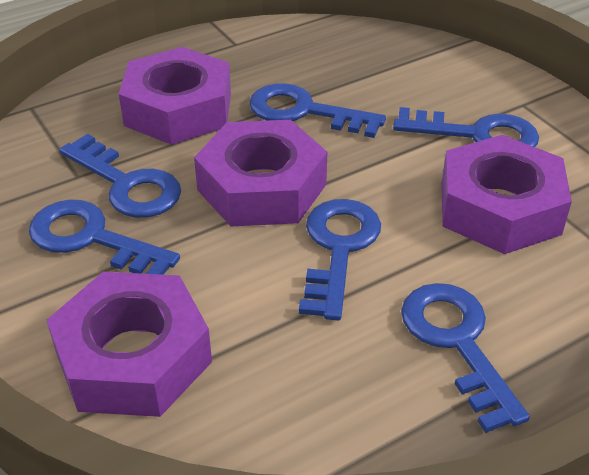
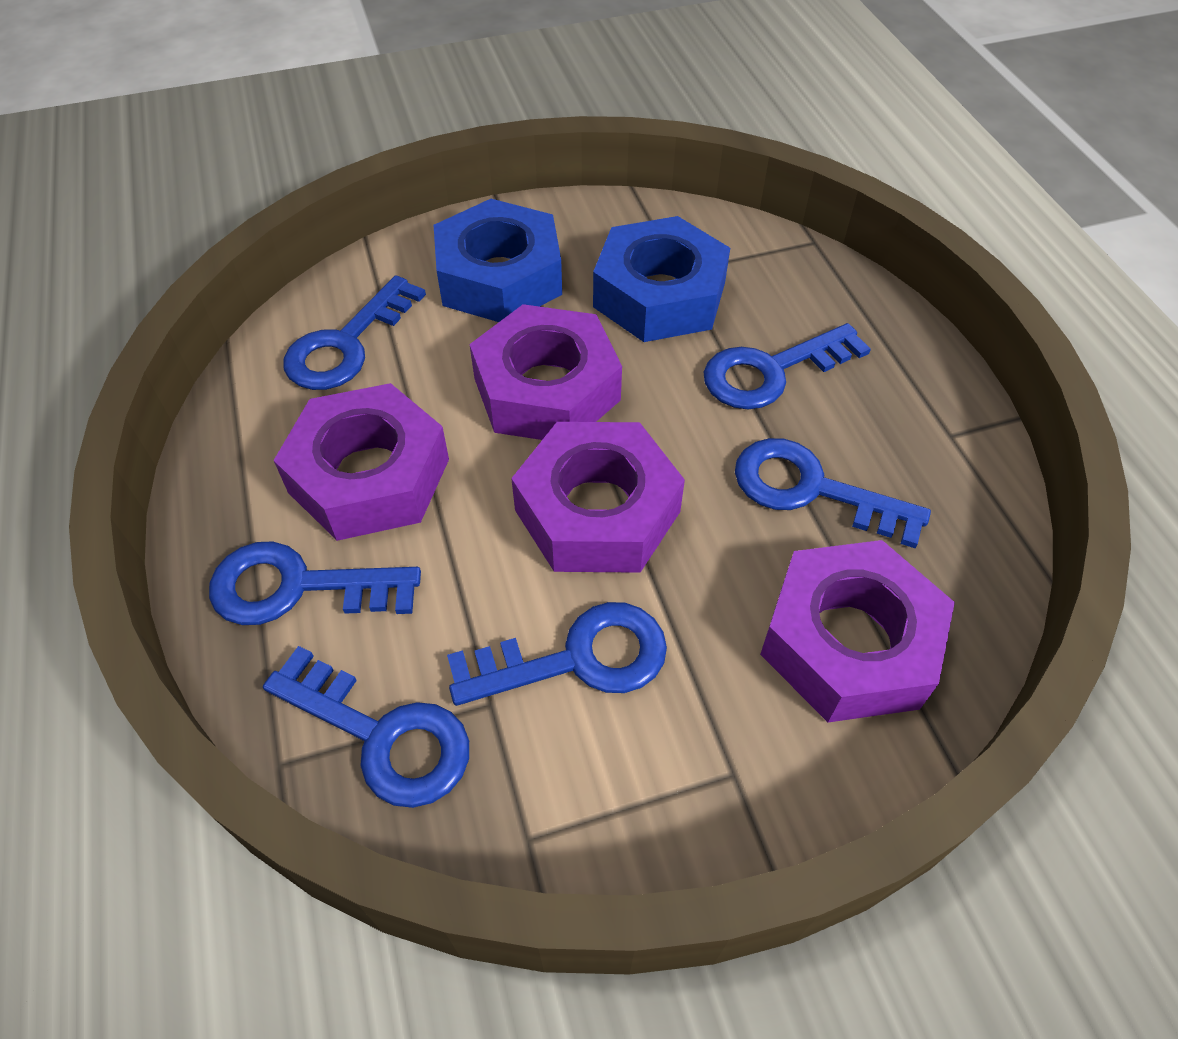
blue nut: none = 0 -> [434,199,562,322] [593,216,730,342] = 2

